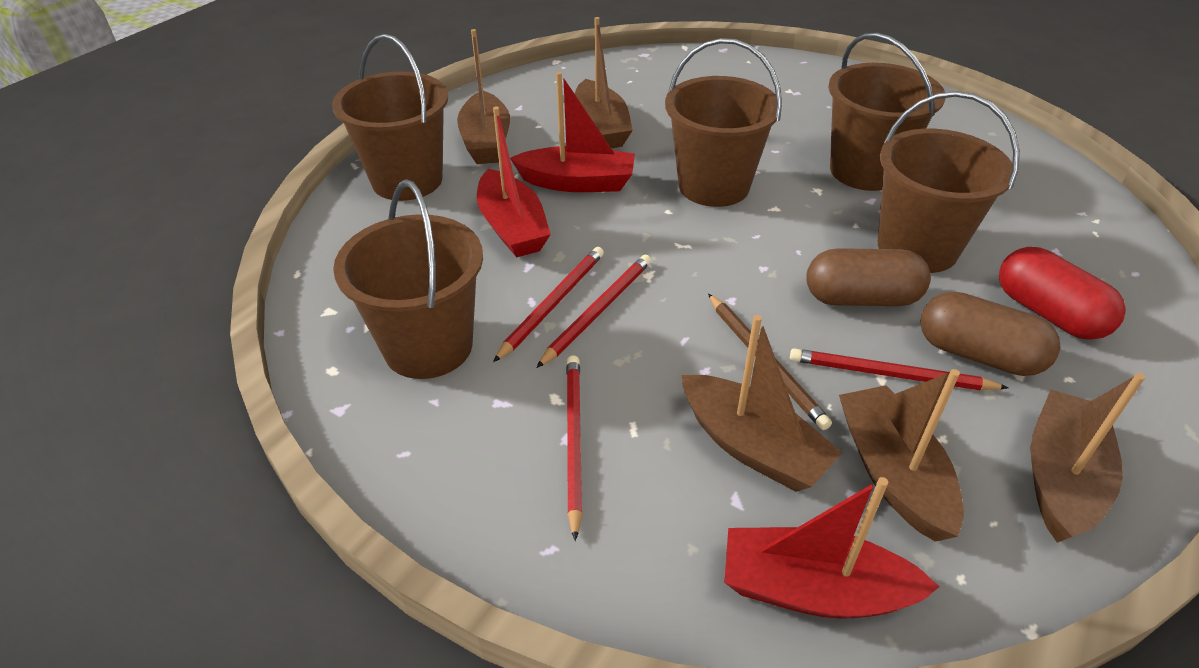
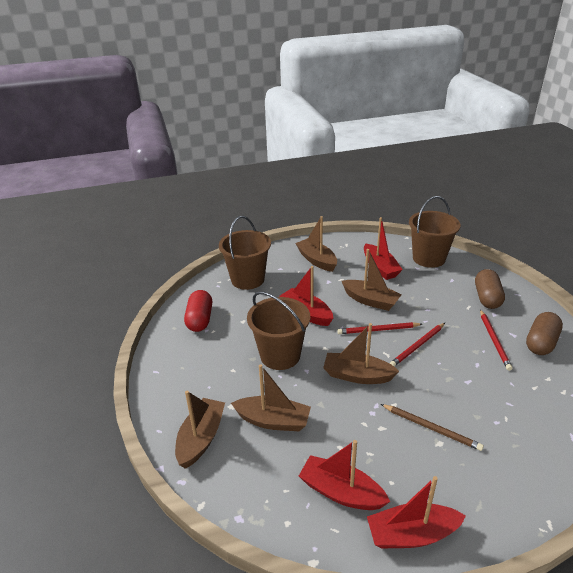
brown bucket: [332,34,448,201] [333,180,483,379] [665,38,782,207] [828,33,946,191] [878,91,1020,273] = 5 -> [219,216,271,290] [247,291,310,370] [409,196,461,268] = 3
red boat: [477,106,551,258] [510,72,635,192] [724,477,940,619] = 3 -> [279,266,333,326] [299,440,390,510] [364,217,403,280] [367,476,466,549] = 4
red pencil: [493,247,604,362] [536,255,651,368] [566,355,583,541] [790,348,1008,390] = 4 -> [337,322,422,334] [390,323,445,367] [480,309,513,371] = 3

